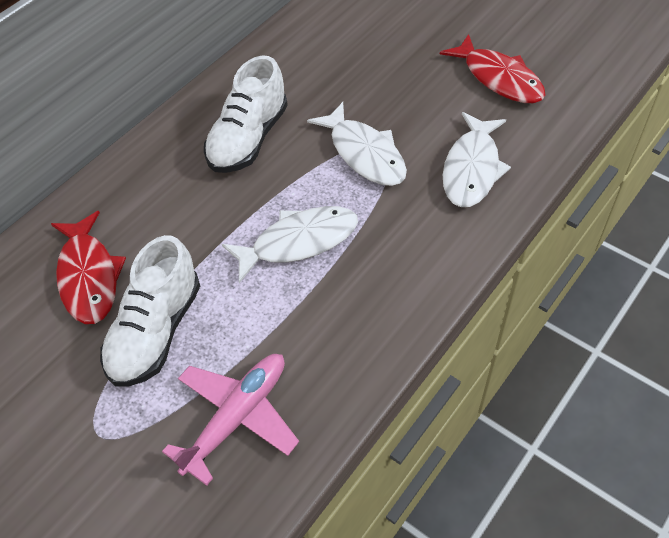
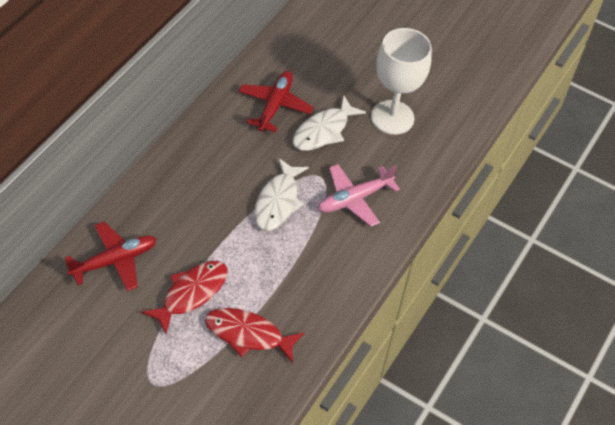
red plane: none = 0 -> [65,222,156,291] [239,71,314,132] = 2
white fish: [222,206,358,283] [307,102,407,186] [443,112,511,207] = 3 -> [254,158,309,231] [293,96,366,151] = 2
white goblet: none = 0 -> [371,28,432,135] = 1
white shoe: [100,235,200,387] [204,55,288,173] = 2 -> none = 0

